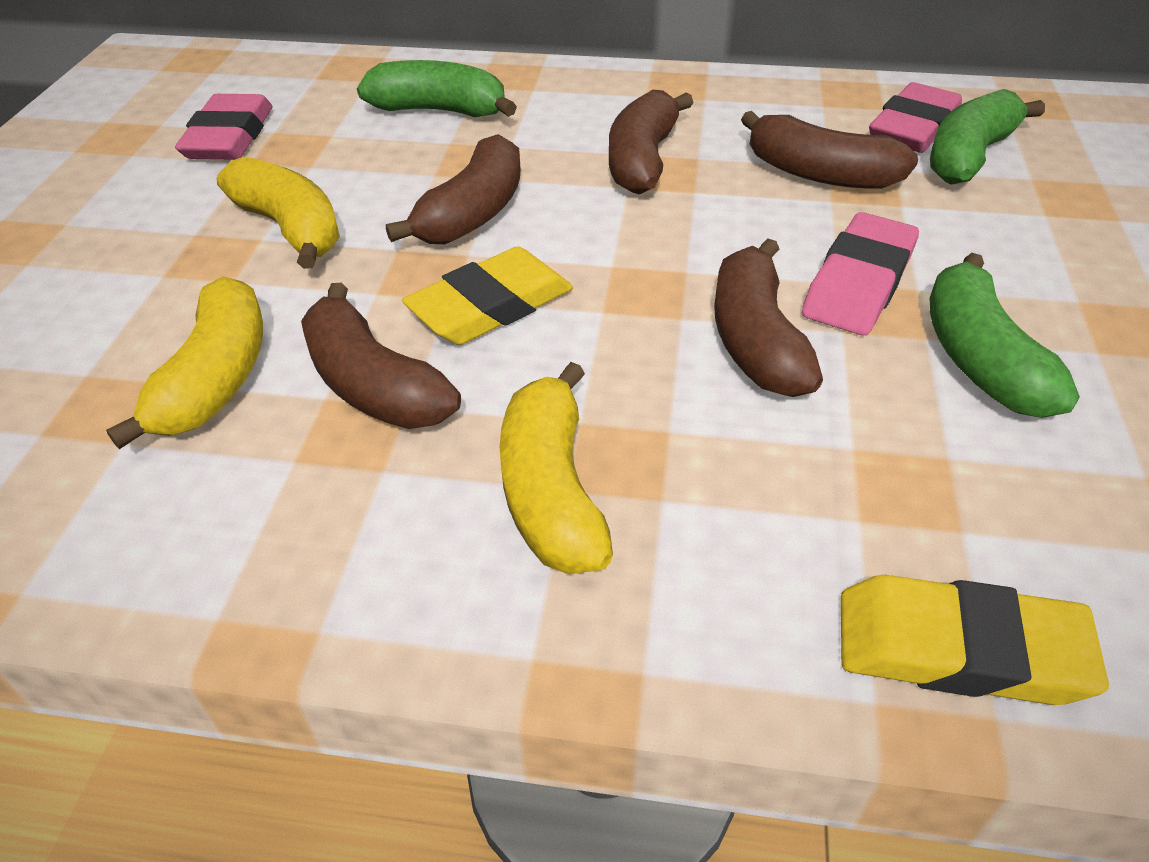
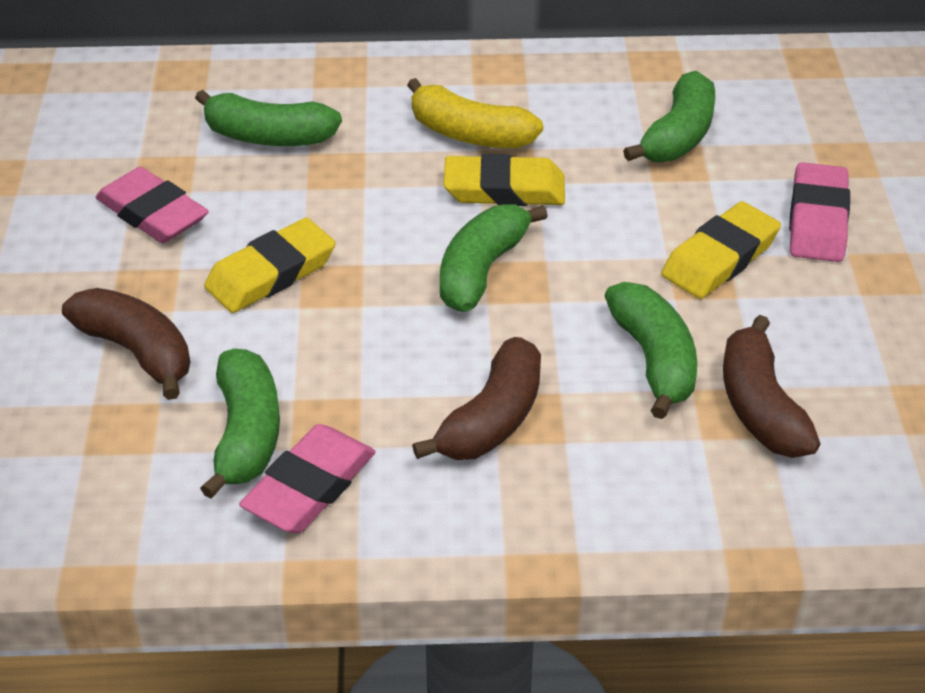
brown banana: [301,283,461,429] [386,134,521,244] [609,90,694,195] [714,238,823,397] [741,111,918,189] = 5 -> [62,288,190,400] [412,337,541,460] [723,315,820,458] = 3
green banana: [357,60,517,117] [930,89,1045,184] [930,253,1080,418] = 3 -> [195,90,342,146] [200,348,280,499] [440,205,548,312] [605,282,697,419] [623,71,715,162] = 5
yellow banana: [106,276,263,449] [216,157,340,269] [500,362,613,574] = 3 -> [407,78,543,148] = 1
yellow eraser: [402,247,573,345] [841,575,1109,705] = 2 -> [204,218,335,313] [443,154,565,206] [661,201,781,299] = 3

